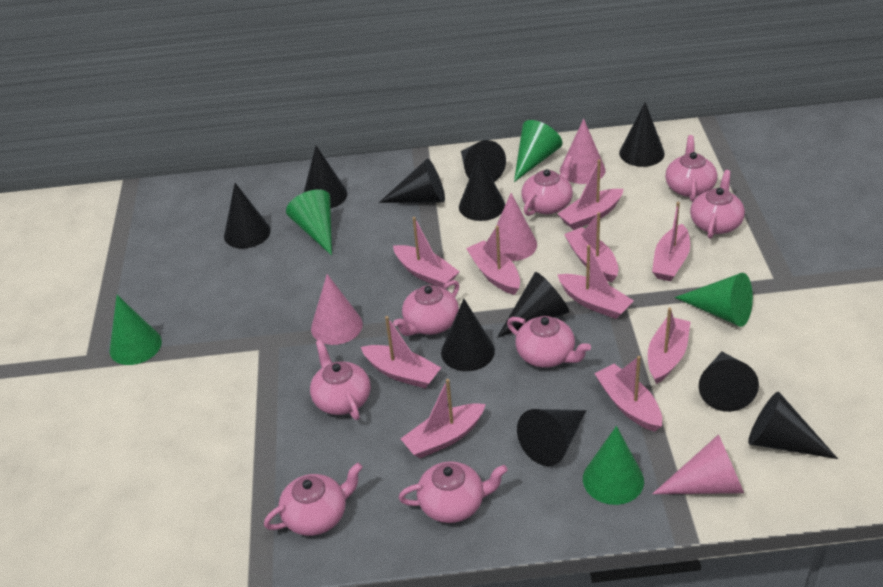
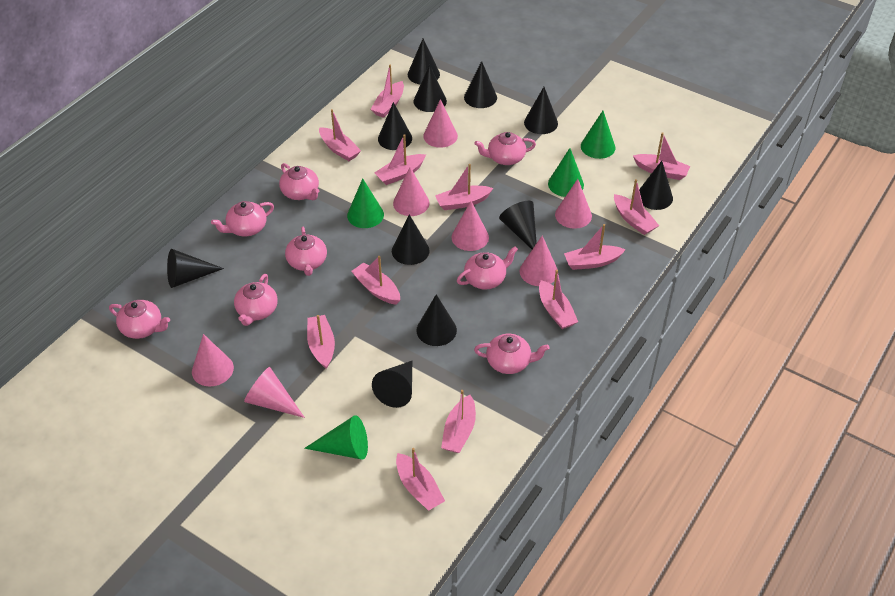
green cone: [110,295,162,365] [286,189,332,256] [514,120,562,182] [583,426,644,505] [675,273,753,327] = 5 -> [304,415,368,460] [347,179,384,228] [548,148,584,197] [581,111,615,159] = 4
pink boat: [361,316,441,388] [393,217,460,288] [401,379,486,458] [466,226,520,295] [557,245,634,319] [558,159,623,230] [564,212,619,282] [594,356,662,432] [648,308,690,384] [652,202,690,281] = 10 -> [307,315,335,369] [319,109,361,161] [351,256,400,305] [370,65,404,118] [375,134,426,185] [396,448,445,511] [435,164,493,210] [441,390,476,453] [539,270,578,329] [564,224,626,270] [614,179,659,235] [633,132,690,180] = 12
pink cone: [311,274,363,345] [496,193,537,261] [560,119,605,184] [652,434,744,494] = 4 -> [192,334,234,387] [244,367,305,418] [393,167,429,216] [423,99,458,148] [451,201,489,251] [520,236,558,286] [555,179,592,229] = 7

